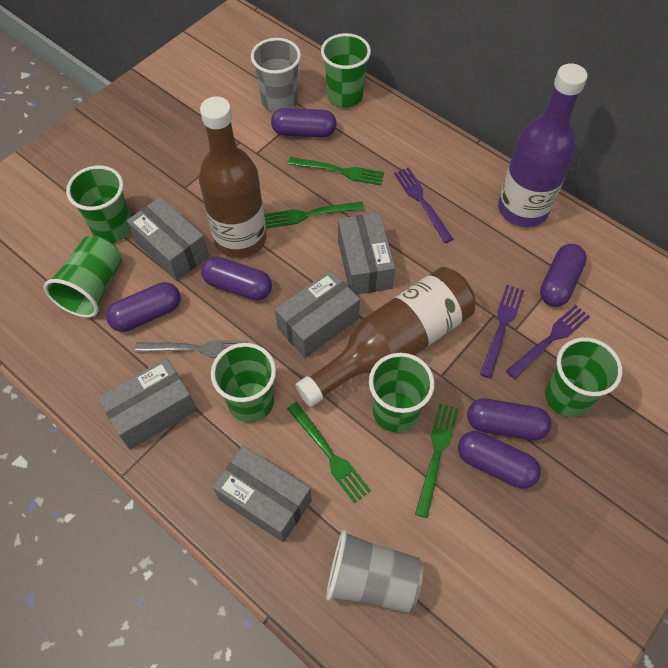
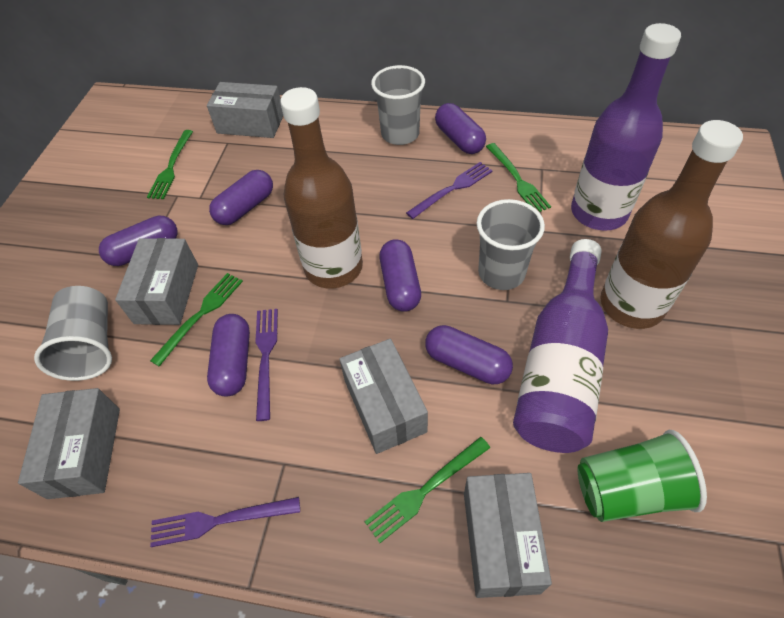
green cup: [44,236,122,318] [66,165,131,243] [211,343,276,423] [321,33,371,108] [369,353,435,433] [545,337,622,417] = 6 -> [577,430,707,522] = 1
grey cup: [251,38,301,112] [326,530,423,613] = 2 -> [34,286,112,381] [371,65,425,145] [477,199,545,290] = 3
grey fork: [135,340,248,358] = 1 -> none = 0
purple bottle: [498,63,588,227] = 1 -> [513,239,608,453] [571,23,681,231] = 2

